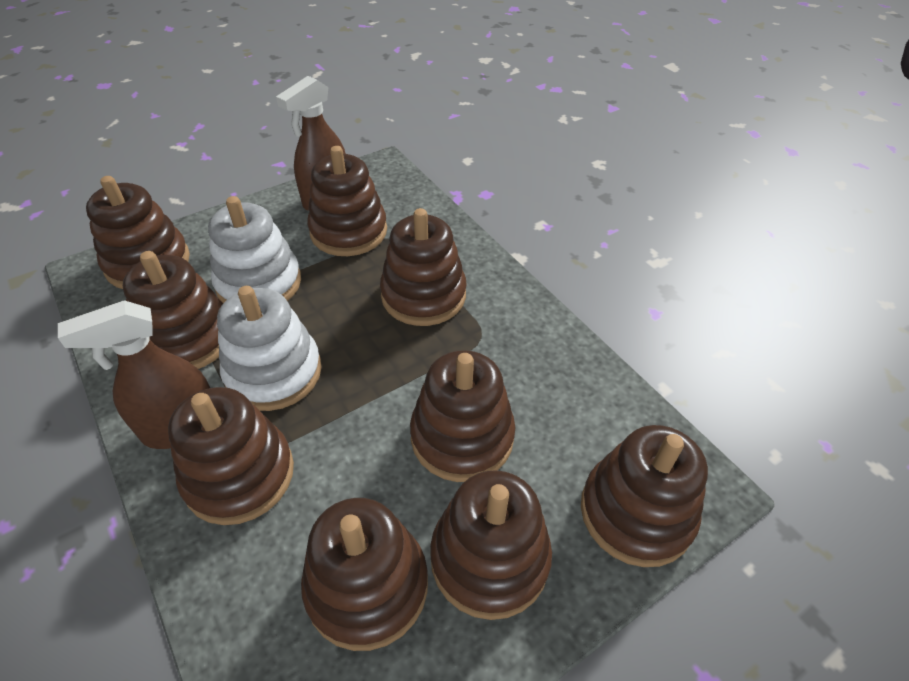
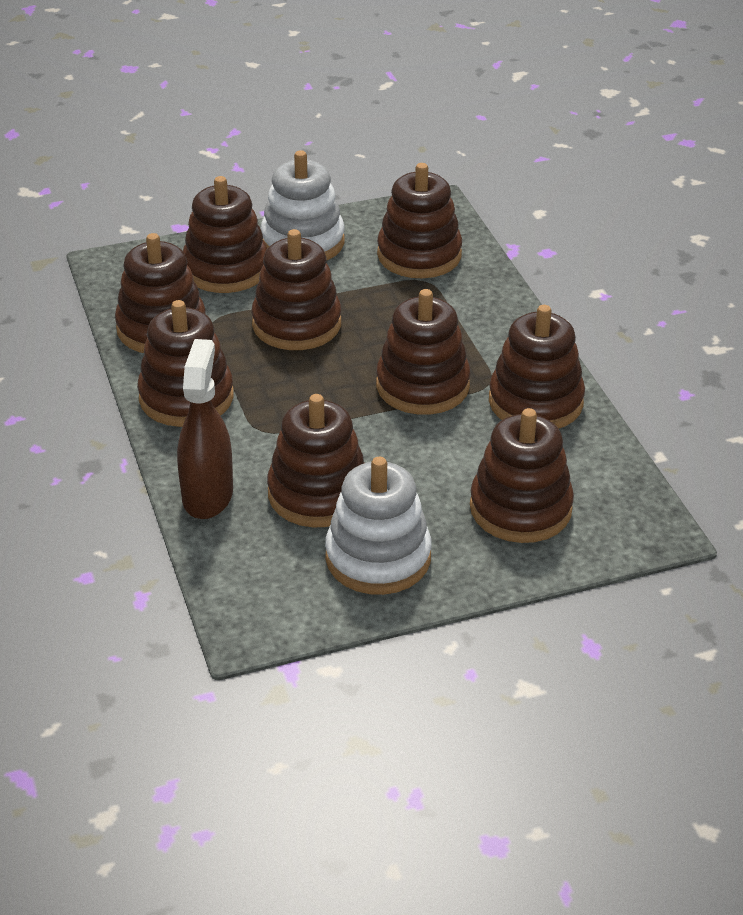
brown spray bottle: [58,300,210,449] [276,76,346,211] = 2 -> [177,339,233,519] = 1

